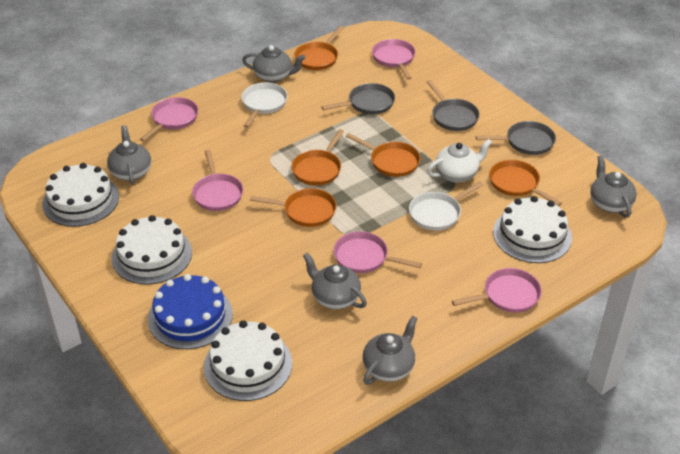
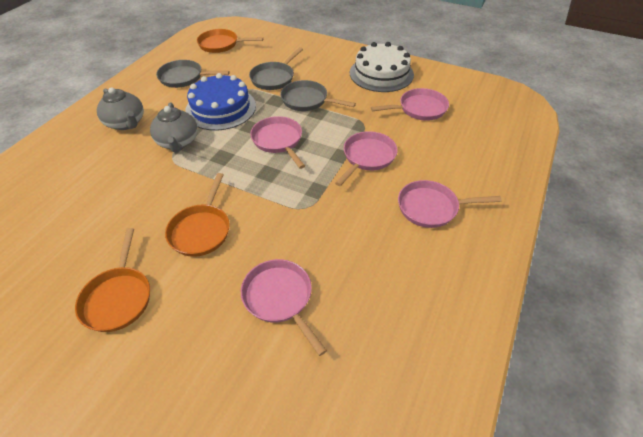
grey teapot: [107,125,151,185] [242,45,306,83] [303,253,367,309] [363,316,418,385] [590,155,637,218] = 5 -> [97,87,144,130] [150,102,198,153] = 2
orange pan: [250,188,337,227] [291,129,344,186] [294,26,344,70] [346,133,421,177] [489,160,562,206] = 5 -> [75,228,150,332] [165,173,230,257] [197,29,263,53] = 3
white cake: [42,163,119,227] [112,215,192,284] [204,320,292,401] [493,196,572,263] = 4 -> [350,42,414,92] = 1
white pan: [241,82,288,128] [409,181,483,231] = 2 -> none = 0
white teapot: [427,139,492,183] = 1 -> none = 0

